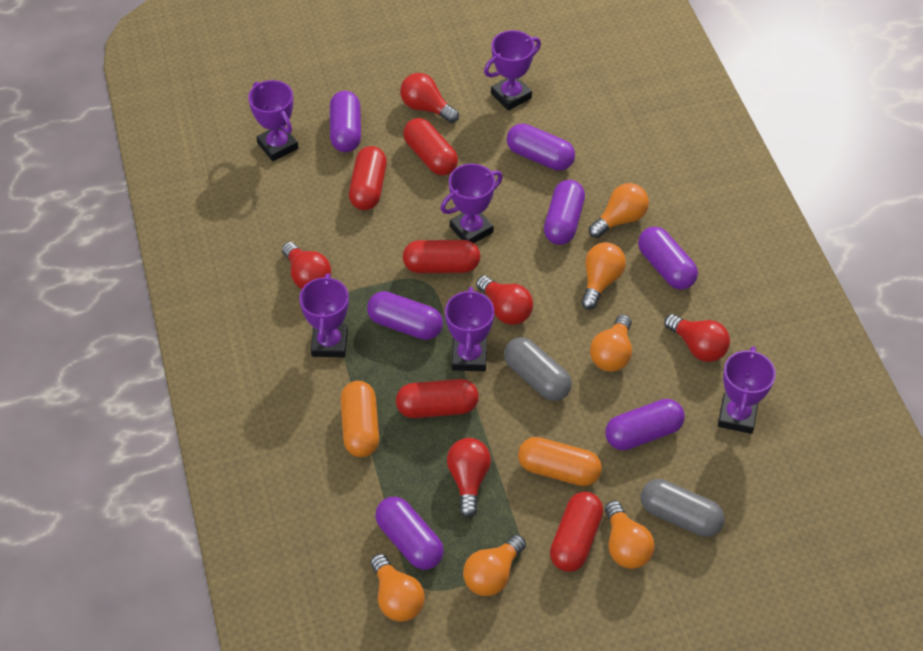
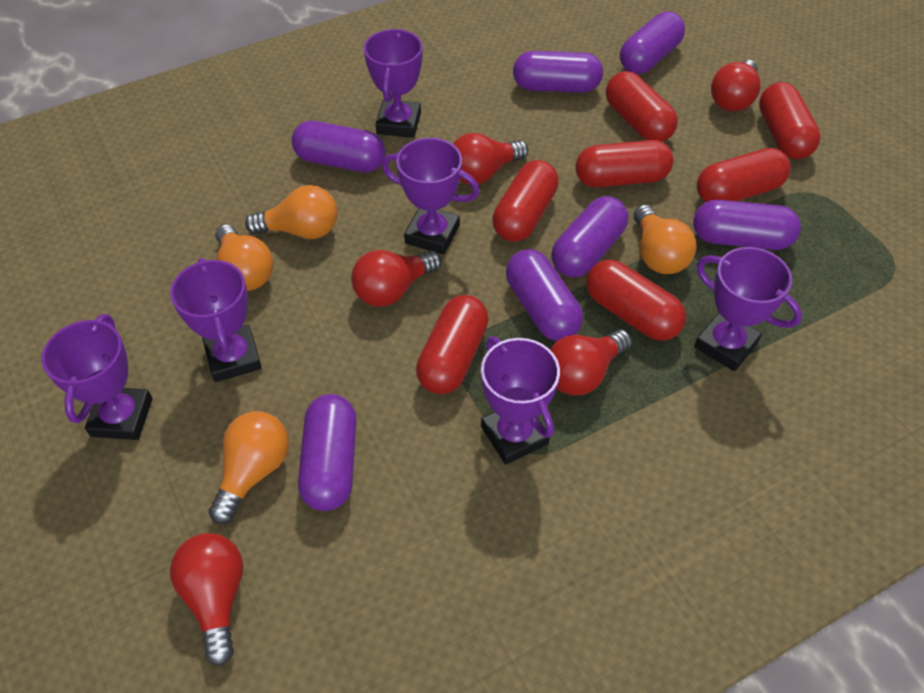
grey capsule: [504,337,572,401] [641,479,725,537] = 2 -> none = 0
orange capsule: [341,381,379,457] [518,437,602,486] = 2 -> none = 0
orange light bulb: [371,554,425,622] [463,534,526,596] [581,242,626,310] [589,183,649,238] [590,315,632,372] [605,501,655,569] = 6 -> [208,411,289,524] [215,224,273,291] [245,185,338,239] [633,205,696,274] = 4
red capsule: [349,146,387,210] [396,379,479,418] [403,118,458,176] [403,240,480,273] [550,492,603,572] = 5 -> [416,295,489,394] [493,160,559,242] [575,140,674,187] [586,260,686,341] [606,71,678,142] [697,148,791,202] [759,82,821,159] = 7

